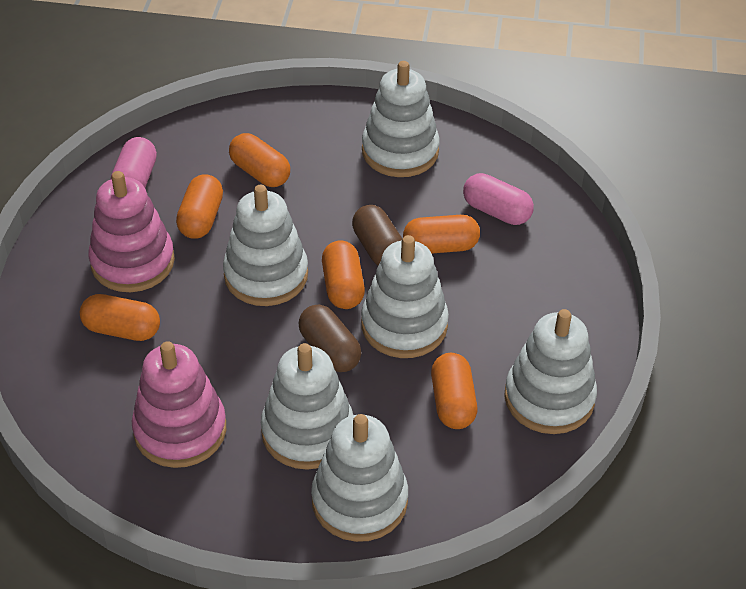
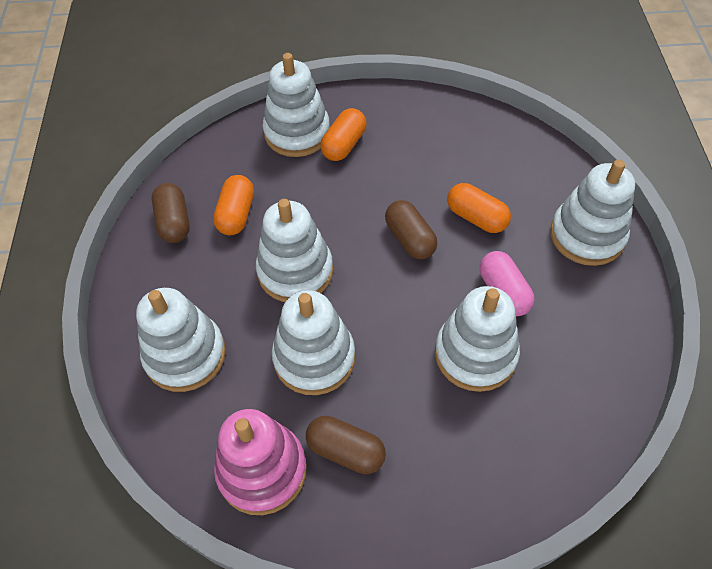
brown capsule: [298,304,361,372] [352,205,402,266] = 2 -> [152,183,190,243] [306,416,386,474] [385,200,437,259] = 3
orange capsule: [80,294,160,341] [176,174,223,239] [229,133,290,187] [322,241,365,309] [403,215,480,254] [431,353,477,429] = 6 -> [213,175,254,235] [320,108,366,161] [447,183,511,233] = 3
pink capsule: [110,137,157,188] [463,173,534,225] = 2 -> [480,251,534,316] = 1
pink stacking toy: [89,171,175,292] [132,341,226,468] = 2 -> [214,409,307,515] = 1

